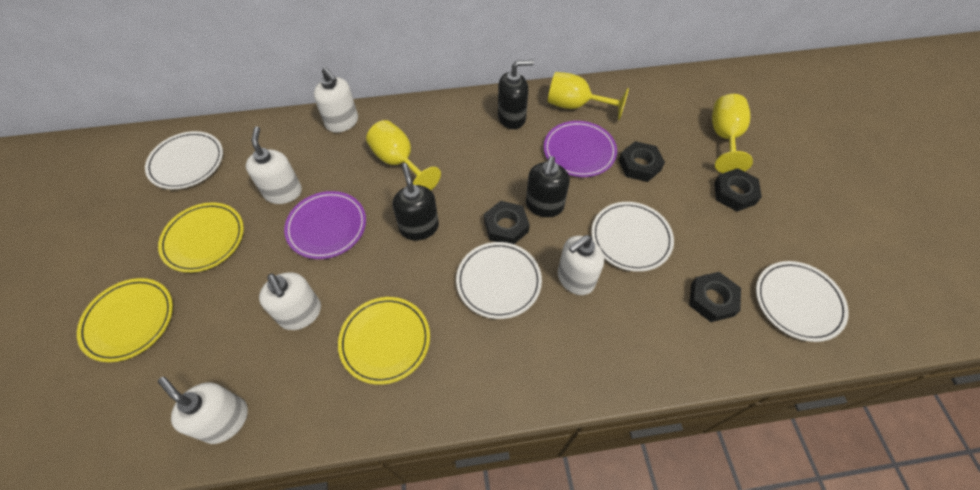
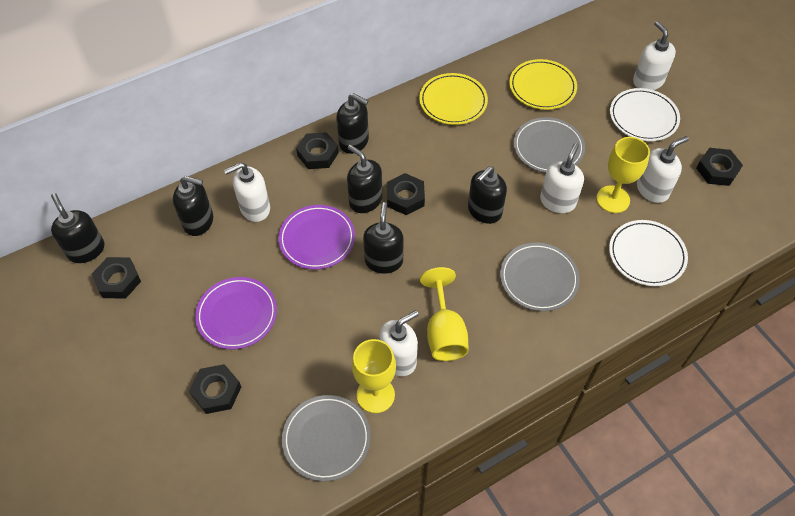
black nut: [484,201,530,244] [619,141,665,182] [689,272,741,322] [714,168,762,212] = 4 -> [92,257,141,299] [189,364,241,414] [296,132,339,169] [387,173,425,215] [696,148,743,186] = 5
black soap dispenser: [392,163,439,241] [498,60,534,129] [526,156,570,217] = 3 -> [51,193,104,263] [173,176,213,236] [336,93,369,154] [347,145,383,213] [363,202,404,274] [468,166,507,224] = 6
grey plate: none = 0 -> [282,395,370,481] [500,243,580,311] [513,117,585,173] = 3
white plate: [145,131,223,189] [456,242,542,319] [591,202,674,272] [756,261,849,342] = 4 -> [609,220,688,286] [610,88,680,141] = 2
yellow plate: [77,278,173,362] [158,202,244,273] [338,297,430,385] = 3 -> [419,73,488,125] [509,59,577,110] = 2

